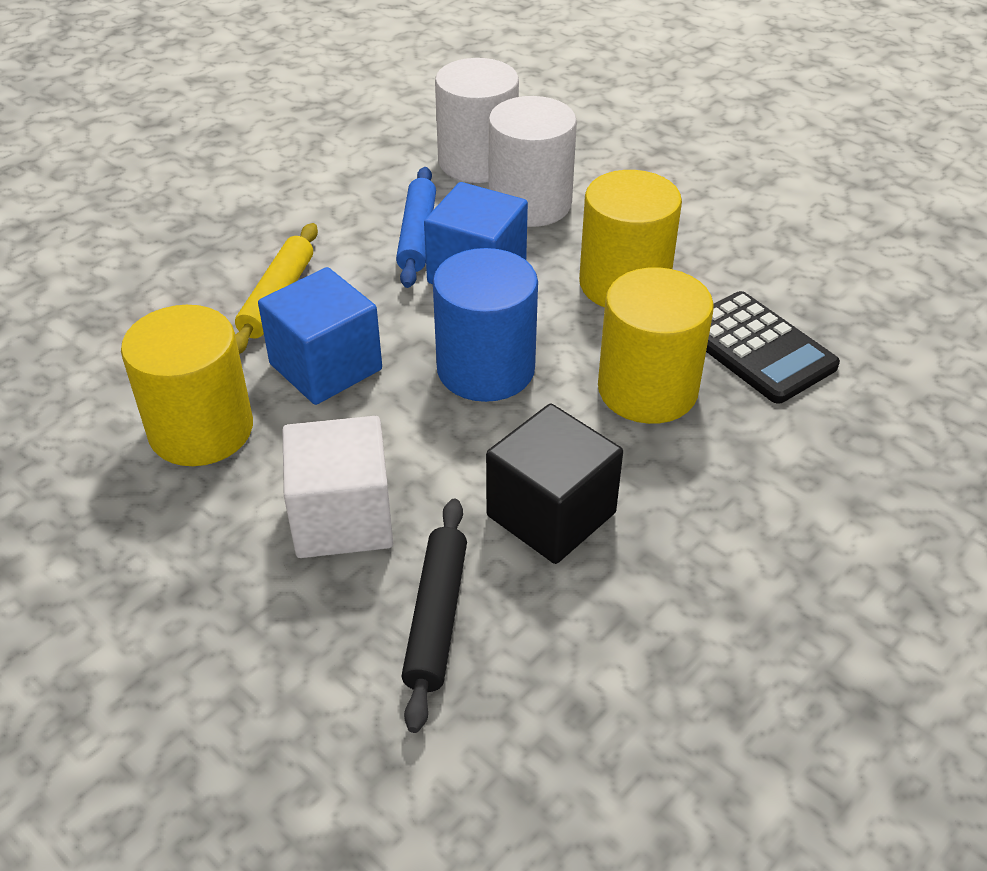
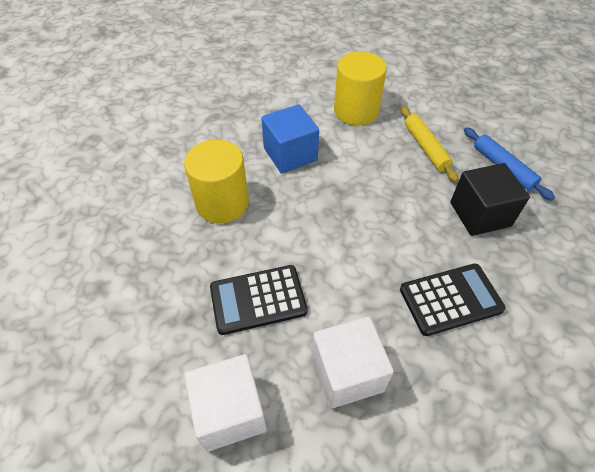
black calculator: [706,291,840,404] = 1 -> [210,265,308,335] [400,264,506,336] = 2
black rolling pin: [402,499,467,733] = 1 -> none = 0
blue cube: [258,267,382,405] [424,182,528,284] = 2 -> [261,104,319,173] = 1
blue cylinder: [433,248,538,402] = 1 -> none = 0
white cube: [282,416,393,558] = 1 -> [184,354,267,451] [312,317,394,409] = 2
white cylinder: [435,58,519,183] [488,96,577,227] = 2 -> none = 0
yellow cylinder: [121,305,253,466] [579,170,682,308] [598,267,714,424] = 3 -> [184,140,249,224] [334,51,387,125] = 2

